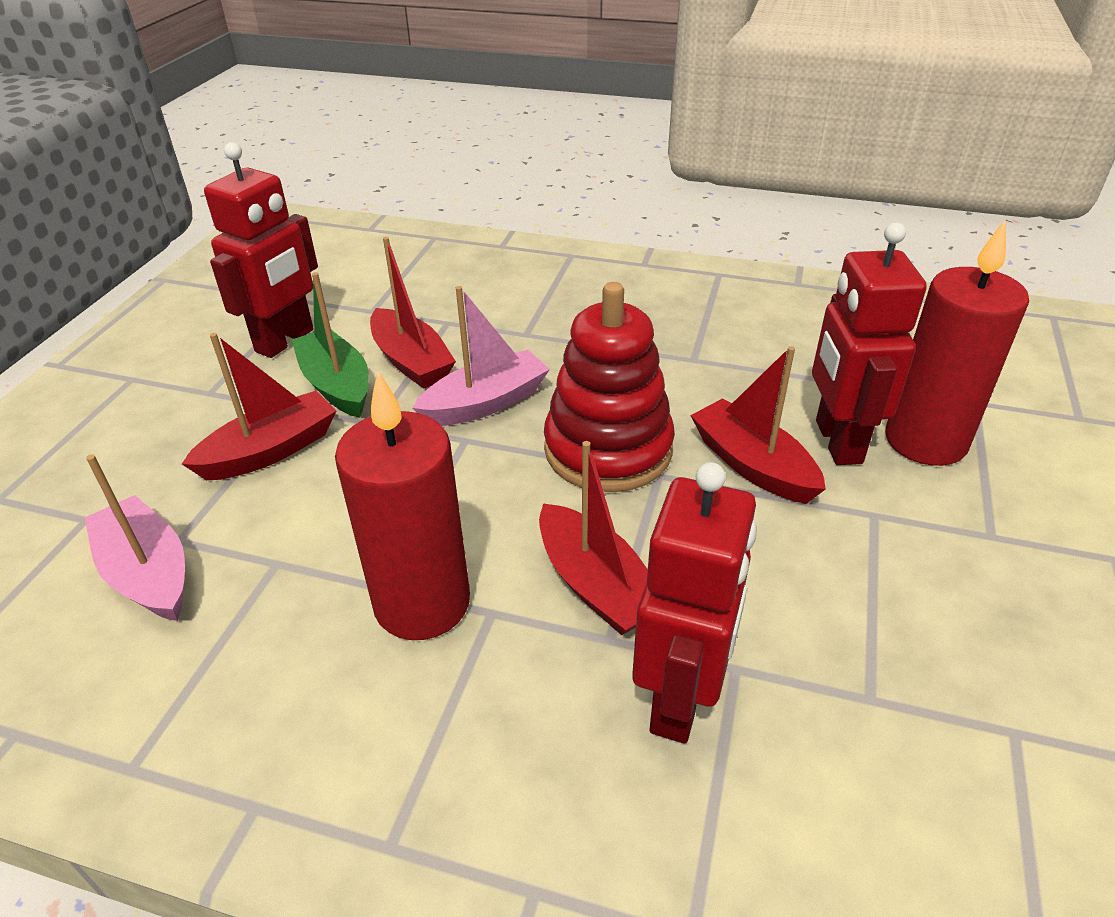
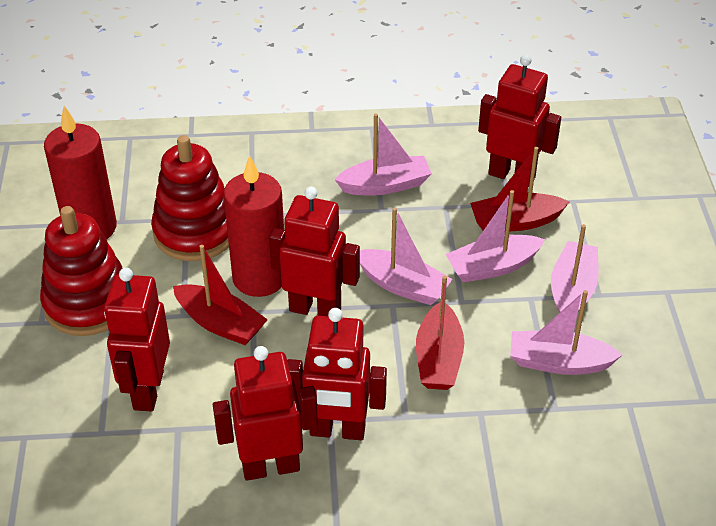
green boat: [291,272,369,418] = 1 -> none = 0
pink boat: [85,454,185,621] [412,286,550,426] = 2 -> [334,113,432,196] [360,207,452,305] [446,190,545,282] [510,290,622,375] [551,224,599,313] = 5
red boat: [182,333,336,480] [370,237,456,389] [539,441,648,635] [690,346,826,504] = 4 -> [173,245,268,345] [416,275,464,390] [470,147,570,231] = 3
red robot: [204,142,318,358] [632,462,757,743] [812,223,927,465] = 3 -> [104,268,170,412] [213,346,318,481] [269,187,360,316] [287,308,387,440] [478,54,561,187] = 5
red stacking toy: [544,282,675,492] = 1 -> [40,206,123,336] [151,135,229,261] = 2

